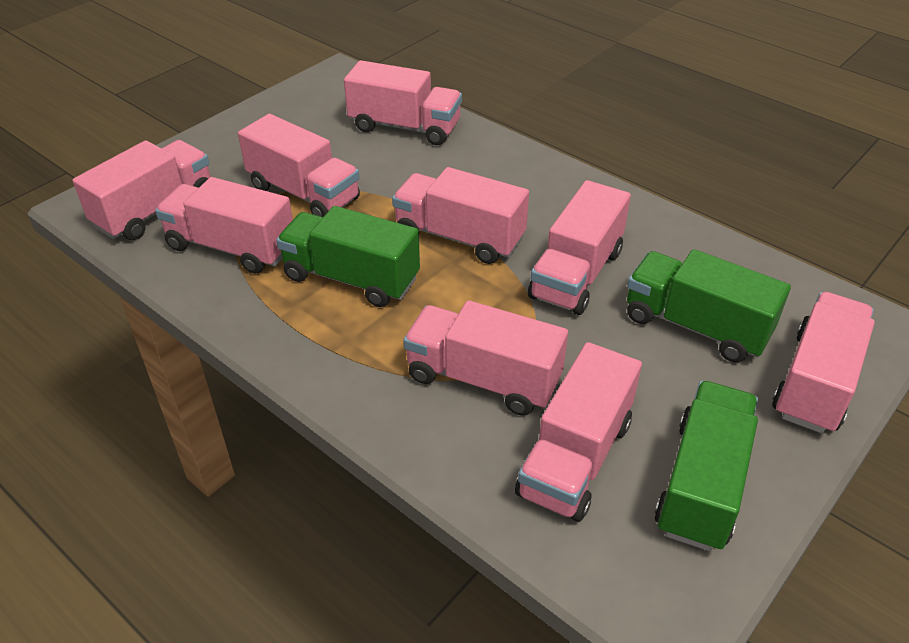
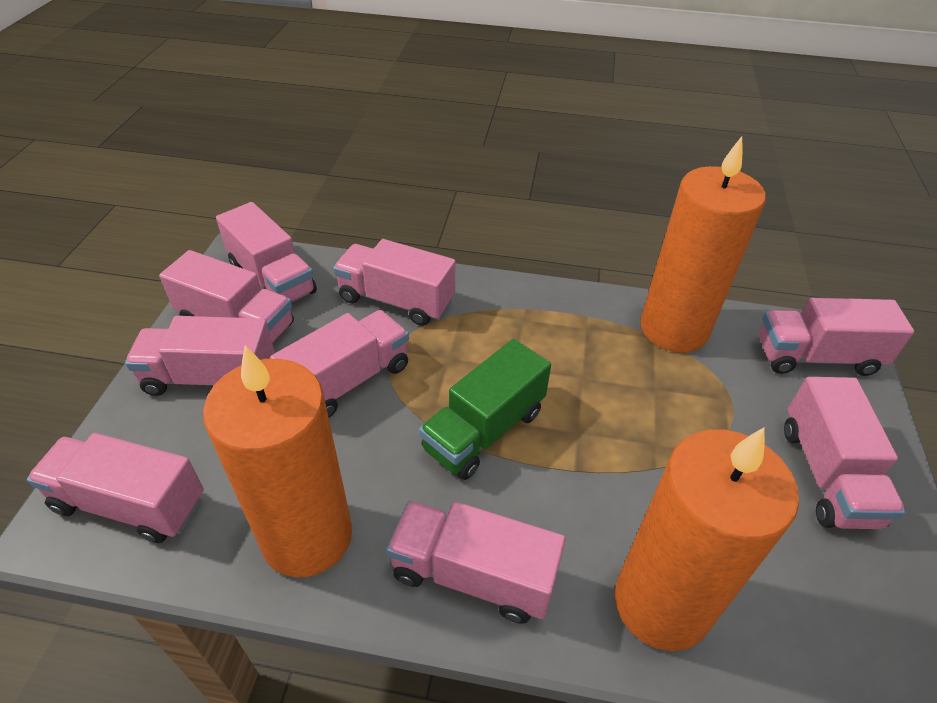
green truck: [276,206,420,307] [627,249,791,362] [654,381,758,551] = 3 -> [419,339,551,480] = 1
orange candle: none = 0 -> [203,345,352,577] [614,427,799,651] [640,136,766,352] = 3

